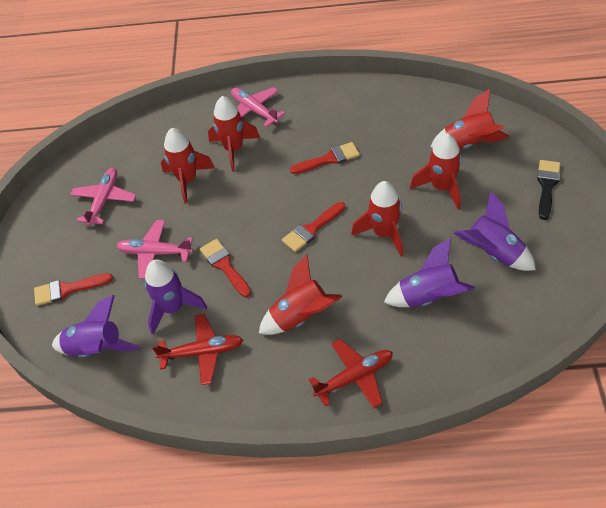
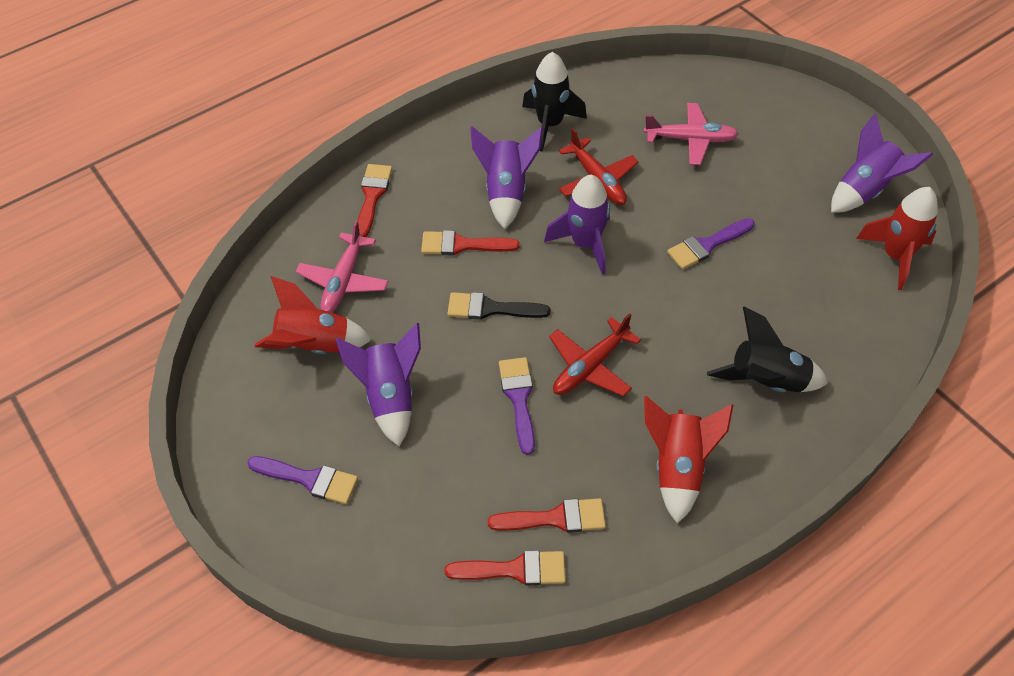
black rocket: none = 0 -> [522,52,587,152] [707,307,828,392] = 2
pink plane: [70,168,136,226] [116,220,193,279] [231,87,285,127] = 3 -> [295,221,389,313] [644,103,739,165] = 2
purple brush: none = 0 -> [247,456,358,504] [499,357,535,455] [667,218,755,269] = 3
red rocket: [161,128,215,204] [208,96,260,172] [259,255,342,335] [351,181,403,256] [410,133,462,209] [430,89,509,149] = 6 -> [255,276,372,354] [644,396,733,524] [856,187,938,290] = 3

